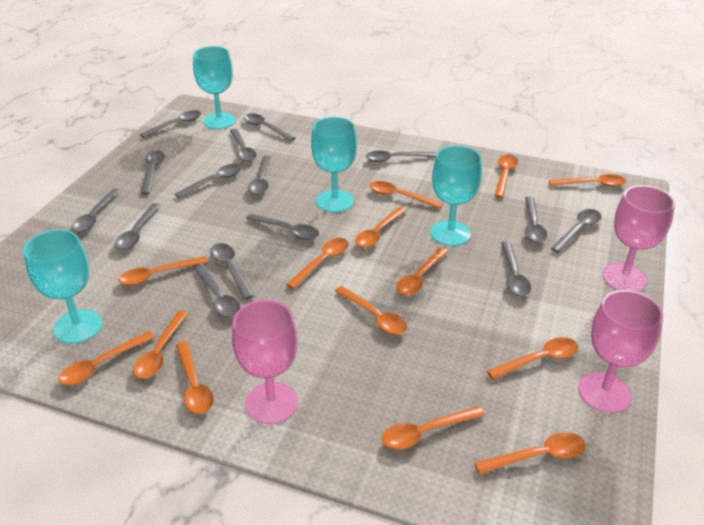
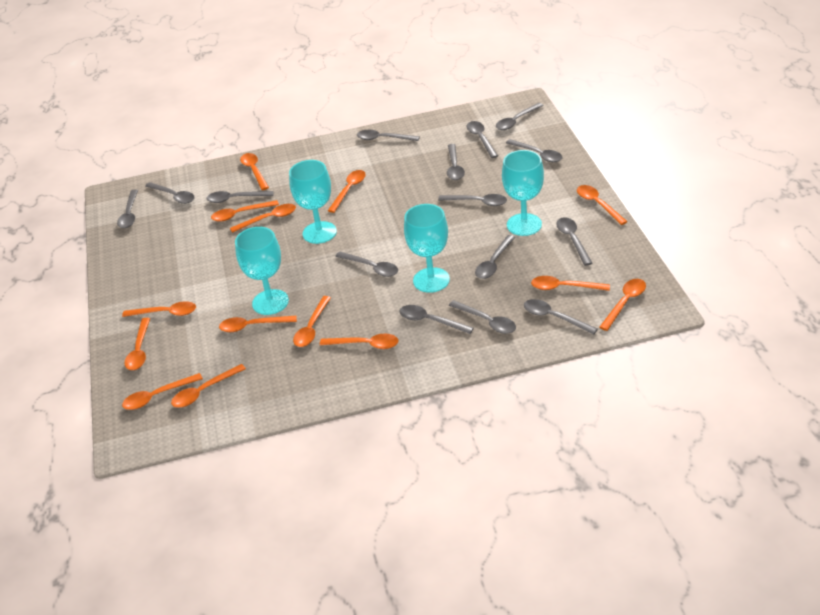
pink goblet: [232,300,298,424] [578,290,663,413] [602,185,675,292] = 3 -> none = 0

